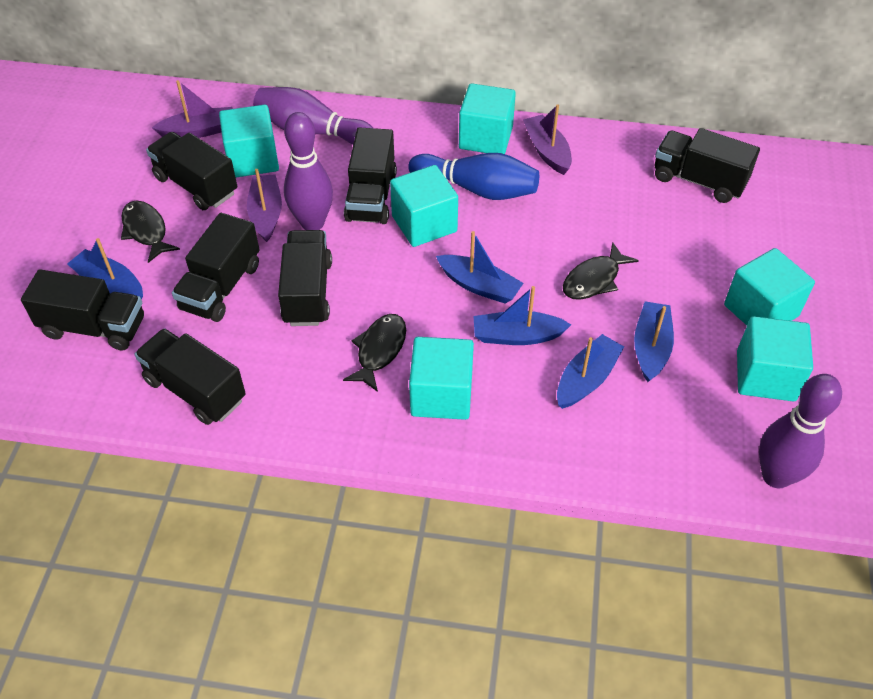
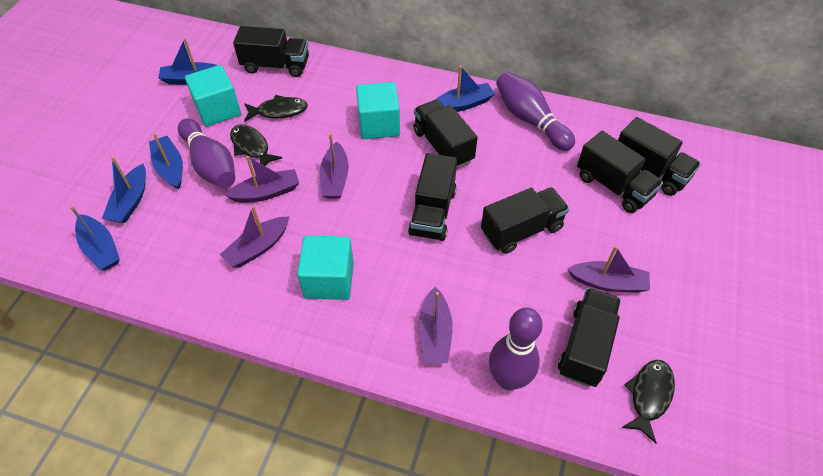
blue bowling pin: [408,153,539,200] = 1 -> none = 0
purple boat: [152,80,233,138] [247,169,282,242] [523,104,572,175] = 3 -> [220,206,290,268] [225,156,299,203] [320,133,349,199] [419,287,453,363] [568,246,650,293] = 5
turquoise cube: [219,105,279,177] [390,165,458,247] [409,337,474,420] [459,83,516,154] [724,248,815,325] [737,316,813,401] = 6 -> [185,65,241,127] [297,236,354,300] [356,82,400,139] = 3

